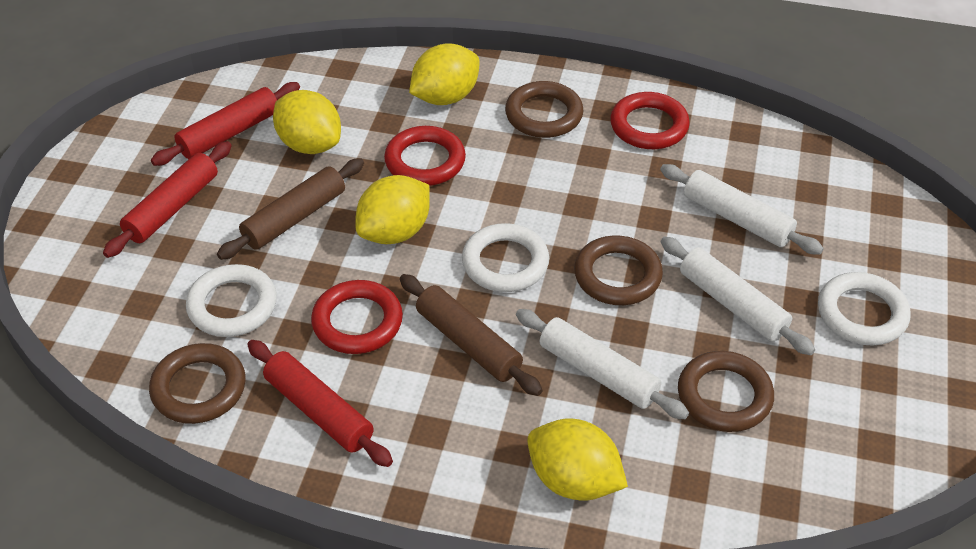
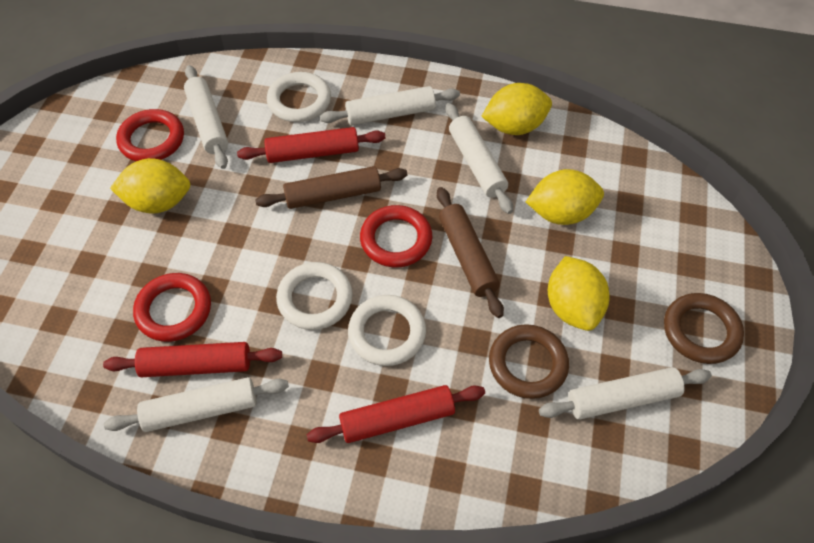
brown ring: [149,343,246,424] [505,81,584,138] [574,235,663,305] [678,351,774,432] = 4 -> [489,324,569,399] [664,293,744,364] = 2
white rolling pin: [516,309,689,419] [660,164,824,255] [661,236,815,355] = 3 -> [104,377,289,432] [184,65,228,169] [320,86,460,125] [445,103,513,214] [539,367,712,420] = 5

